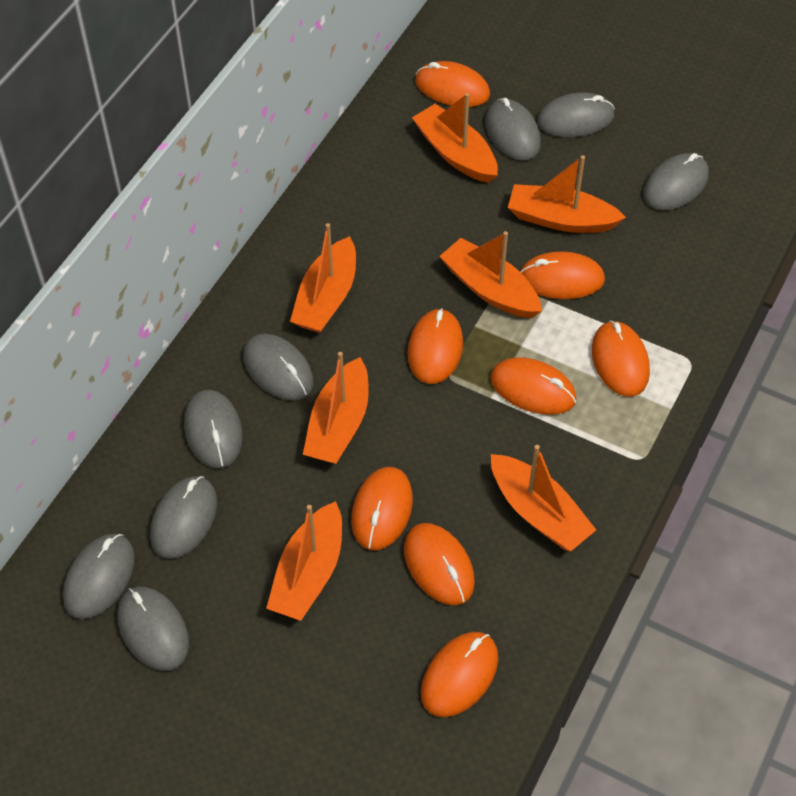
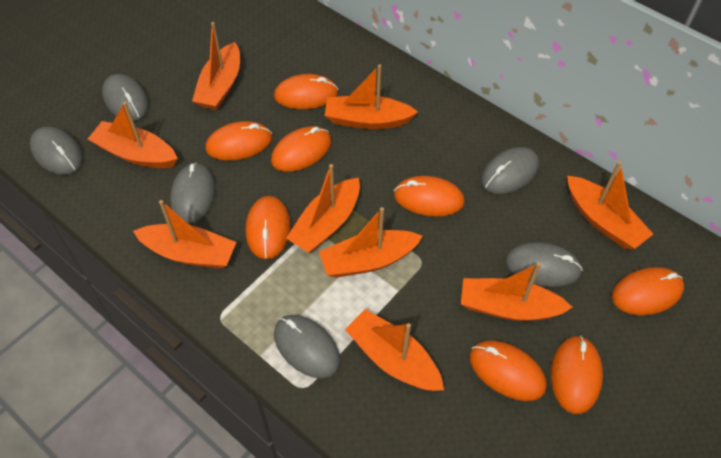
grey mouse: [63,534,135,619] [117,587,189,671] [150,476,217,559] [184,390,243,468] [243,333,313,400] [485,98,541,161] [537,92,615,137] [643,153,709,210] = 8 -> [30,126,83,175] [102,74,149,121] [170,162,215,223] [274,315,340,378] [481,147,539,194] [505,242,583,287] = 6
orange boat: [266,501,342,621] [290,223,356,333] [303,352,369,464] [412,93,498,183] [440,231,542,318] [491,445,596,552] [508,155,626,233] = 7 -> [88,102,178,168] [133,200,236,269] [192,22,240,110] [286,164,360,253] [319,207,423,278] [325,65,418,129] [345,309,444,391] [461,262,573,321] [567,161,653,249] = 9

